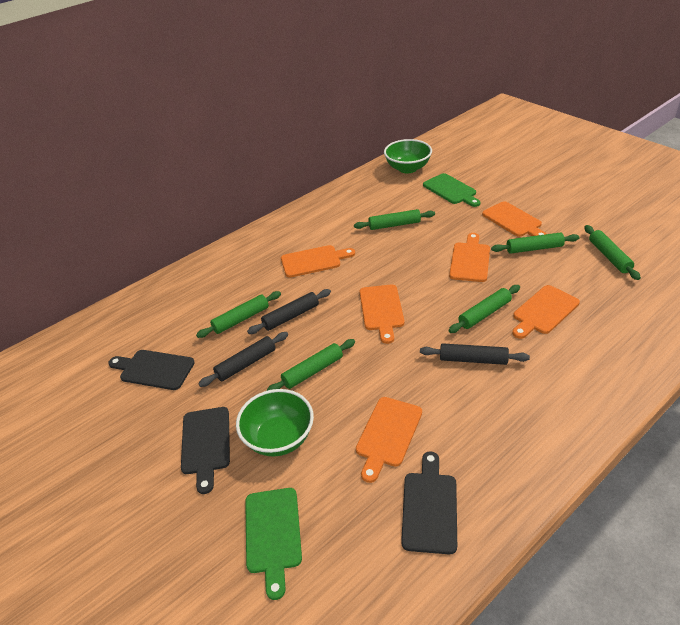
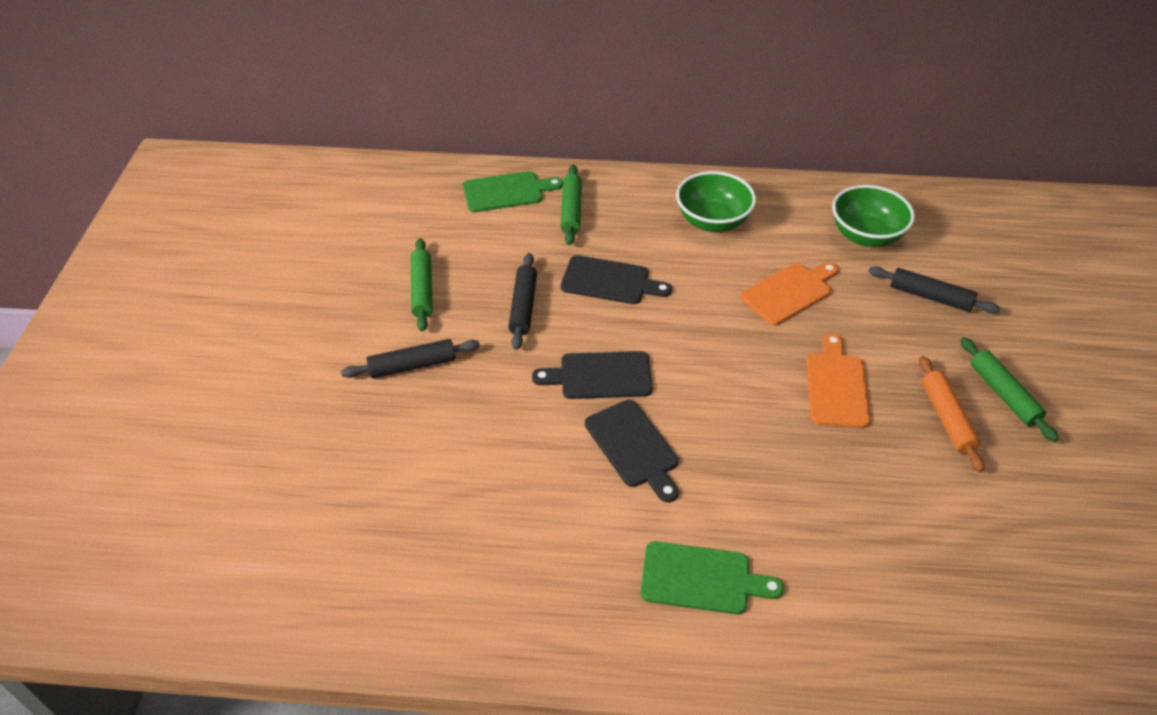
green rolling pin: [196,291,281,338] [266,339,355,391] [354,209,435,230] [448,285,520,333] [491,232,580,254] [584,225,641,280] = 6 -> [411,238,433,332] [561,165,582,245] [960,337,1059,442] = 3
orange cutting board: [281,245,355,278] [356,397,422,483] [359,285,404,344] [449,233,490,282] [482,201,547,237] [512,285,580,339] = 6 -> [741,262,838,325] [806,333,870,428] = 2
orange rolling pin: none = 0 -> [919,356,985,472] = 1

